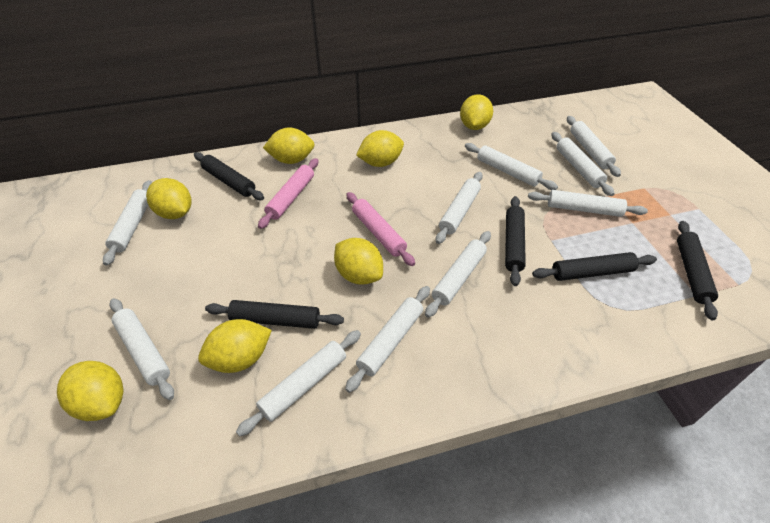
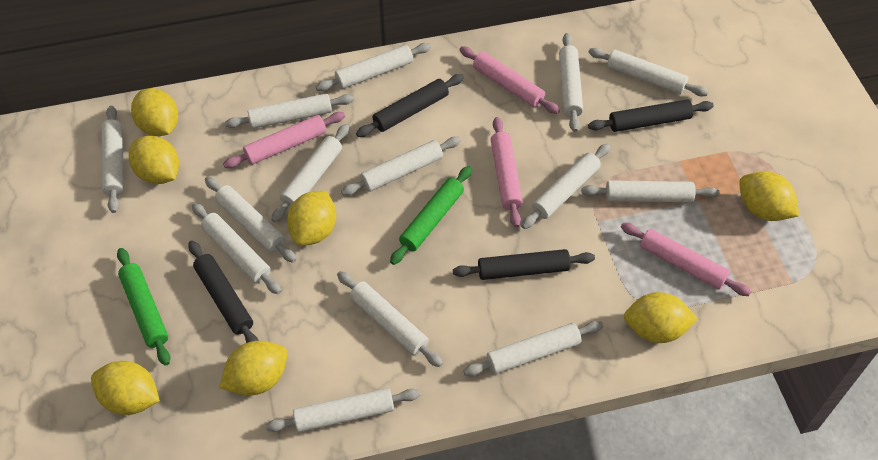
black rolling pin: [194,152,264,200] [205,300,344,329] [505,196,526,286] [532,252,657,281] [677,221,718,320] = 5 -> [188,240,259,343] [356,74,464,137] [453,249,595,280] [588,99,714,132] = 4
green rolling pin: none = 0 -> [117,248,170,366] [390,166,472,265] = 2
pink rolling pin: [258,158,318,229] [346,192,415,266] = 2 -> [223,112,345,168] [460,46,560,114] [491,117,523,228] [621,223,751,296] = 4
white rolling pin: [103,180,152,266] [109,298,174,400] [236,330,361,437] [345,286,430,393] [425,231,491,318] [436,172,483,244] [465,143,558,190] [528,190,648,217] [552,132,614,196] [567,116,621,177] = 10 -> [101,105,124,213] [192,203,281,294] [205,177,296,263] [225,94,354,129] [266,388,420,432] [271,124,349,222] [316,43,431,91] [337,271,443,367] [341,137,461,196] [463,321,603,376] [521,144,610,229] [559,33,583,132] [582,180,719,203] [588,48,709,96] = 14

